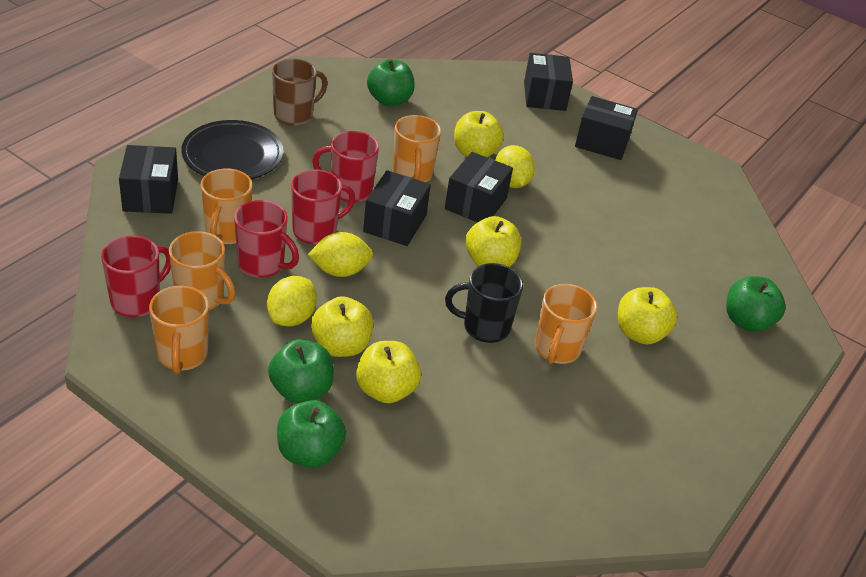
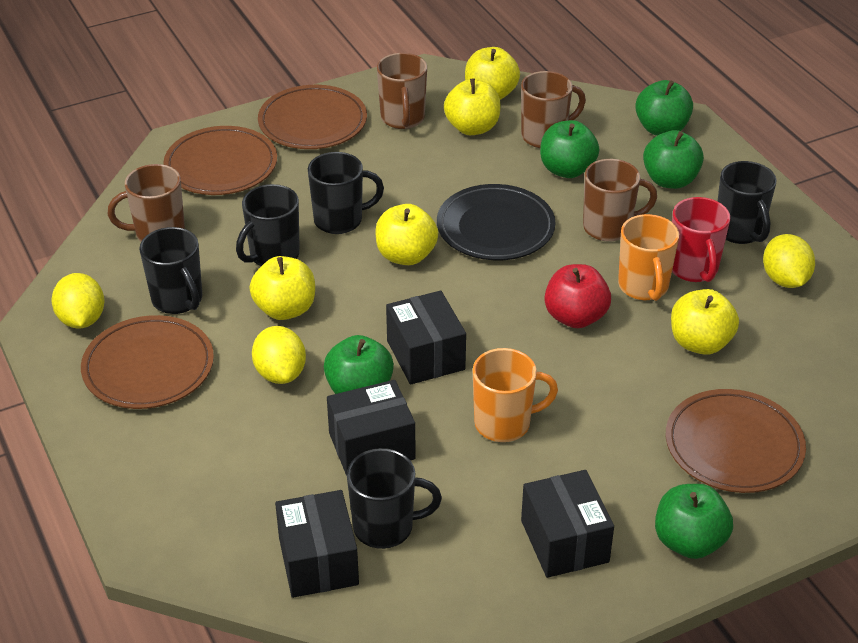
black box: [119,145,178,214] [363,170,431,246] [445,152,513,222] [524,53,573,111] [575,96,638,160] = 5 -> [275,490,359,598] [327,380,416,476] [386,291,466,385] [521,470,614,578] = 4
black mug: [445,263,523,343] = 1 -> [139,227,202,314] [236,184,300,266] [308,152,384,234] [347,448,442,549] [718,161,776,244] = 5
brown mug: [272,59,328,126] = 1 -> [108,164,185,242] [377,53,427,129] [521,71,586,148] [583,159,657,242] = 4
brown plate: none = 0 -> [81,315,214,409] [163,126,277,195] [258,85,367,149] [666,389,806,493] = 4
green apple: [268,339,334,403] [277,400,346,468] [367,59,415,106] [726,276,786,332] = 4 -> [324,335,394,394] [540,120,599,178] [635,80,693,136] [643,130,704,189] [655,484,733,559] = 5
orange mug: [149,286,209,374] [169,231,236,310] [201,168,253,244] [393,115,441,182] [535,284,597,364] = 5 -> [473,348,558,442] [618,214,679,301] = 2
red apple: none = 0 -> [545,264,611,328] = 1
red mug: [101,235,171,317] [234,200,299,278] [291,170,355,244] [312,131,379,203] = 4 -> [672,197,730,282] = 1

